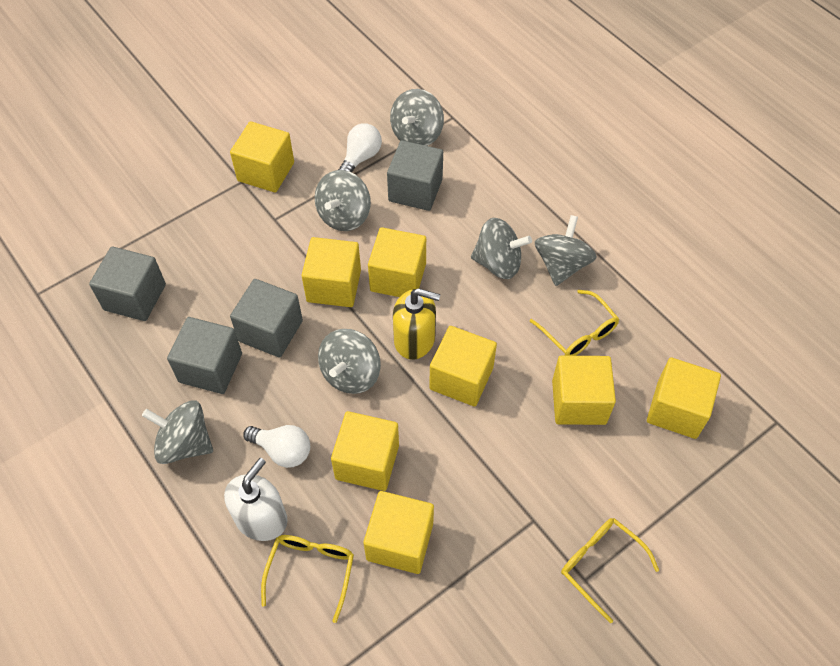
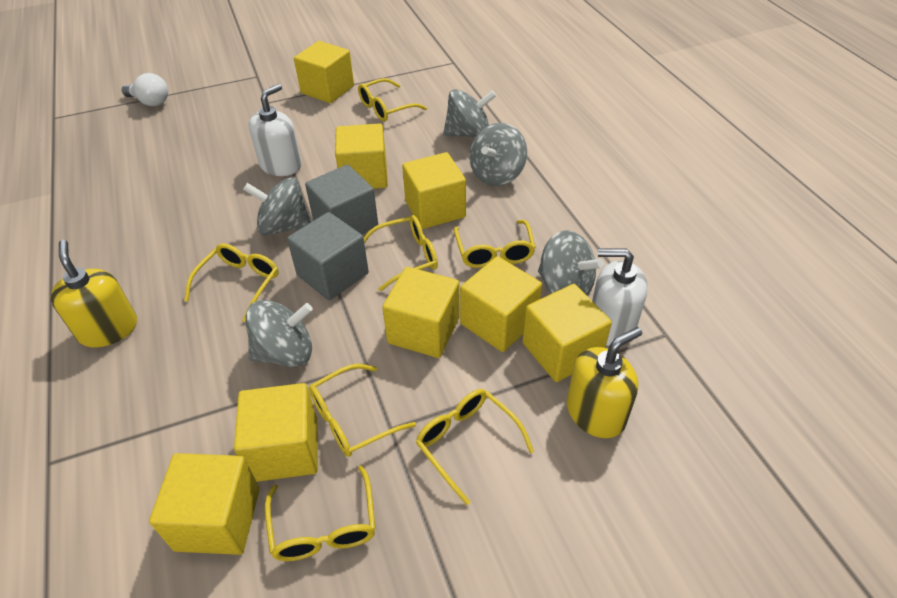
grey cube: [89,246,166,321] [167,317,242,394] [230,279,303,358] [387,140,443,211] = 4 -> [287,212,369,300] [305,165,378,234] = 2
grey spinning top: [142,400,213,464] [315,170,371,231] [318,329,381,394] [390,89,444,146] [471,218,532,279] [535,215,597,286] = 6 -> [243,177,311,236] [245,300,313,367] [443,89,496,138] [469,123,527,186] [538,231,604,296] = 5
white light bulb: [243,425,310,468] [338,123,382,173] = 2 -> [122,73,168,106] = 1
white soap dispenser: [224,458,287,541] = 1 -> [248,84,302,176] [592,249,648,346] = 2
yellow glasses: [261,535,354,623] [530,290,619,356] [561,518,659,623] = 3 -> [184,243,279,322] [265,465,376,561] [309,364,416,457] [358,78,427,122] [364,215,438,291] [416,389,534,505] [454,220,536,268] = 7
yellow soap dispenser: [393,288,441,360] = 1 -> [50,240,137,347] [567,327,642,438] = 2

